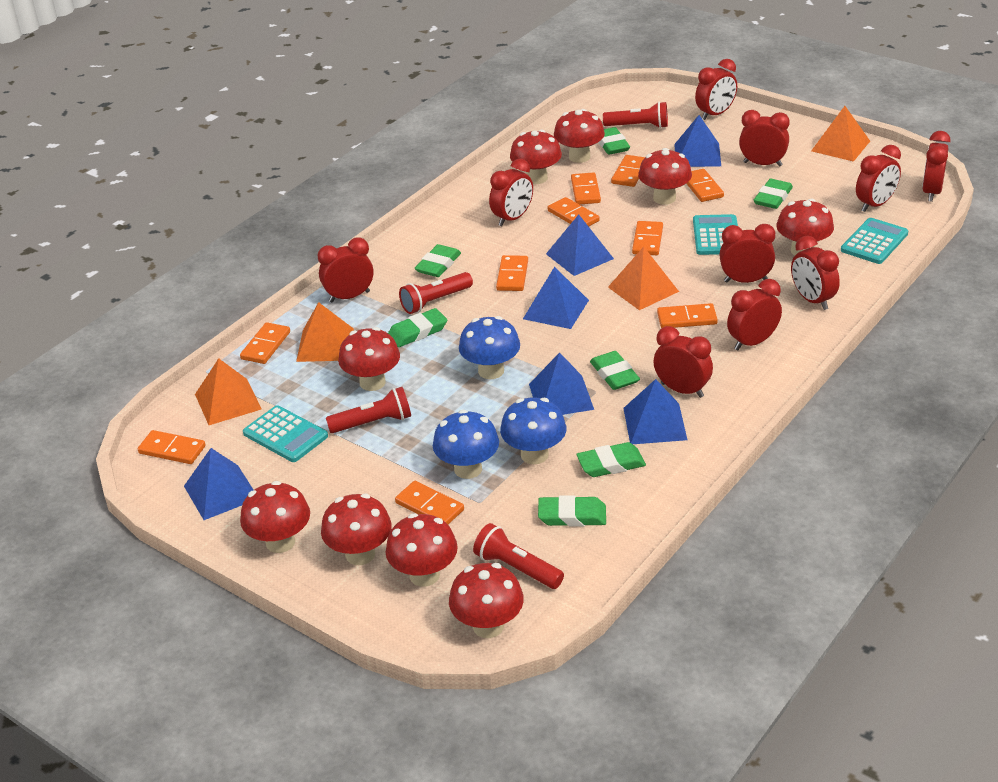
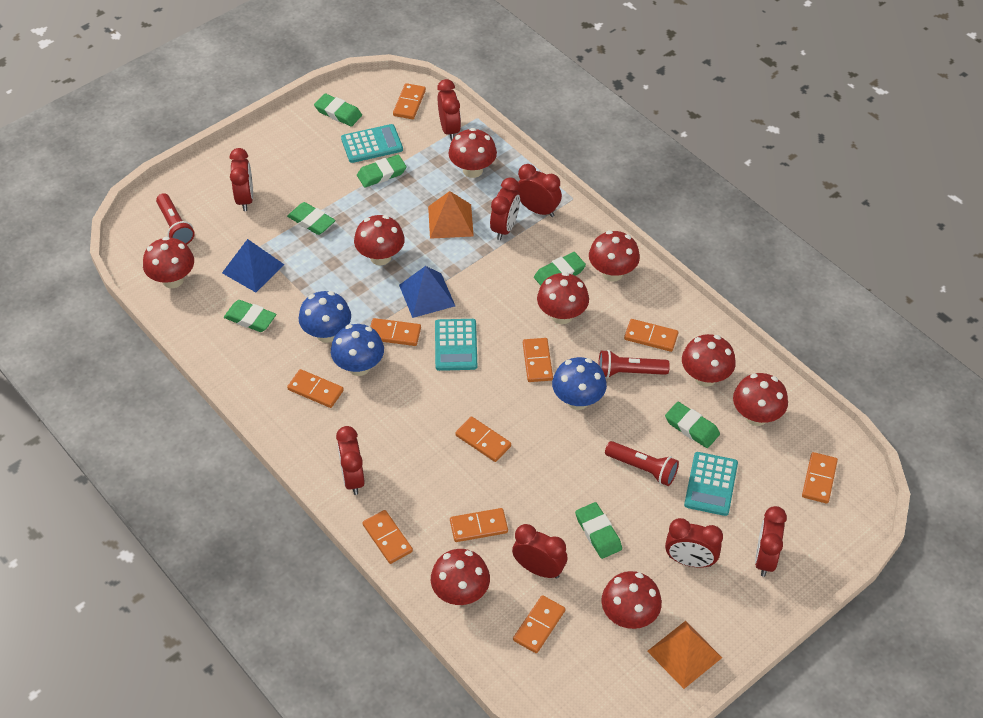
blue pyramid: [184,448,253,520] [523,267,589,329] [529,353,594,415] [546,214,614,276] [623,379,687,444] [674,115,721,167] = 6 -> [222,239,284,292] [399,266,455,318] = 2
orange pyramid: [195,358,262,425] [296,302,354,362] [608,247,679,310] [811,106,870,162] = 4 -> [428,191,474,239] [647,621,722,689] = 2
red clock: [318,237,374,302] [489,159,533,226] [653,326,713,398] [695,59,737,120] [720,224,775,283] [727,279,782,350] [739,110,790,167] [791,236,840,310] [856,145,901,212] [922,131,951,202] = 10 -> [230,148,253,211] [336,426,365,495] [437,79,461,141] [490,177,520,240] [512,524,567,579] [517,164,562,217] [665,518,723,568] [755,506,787,577] = 8
red flashlight: [326,387,411,433] [399,272,473,314] [473,523,564,589] [603,102,668,128] = 4 -> [156,193,195,245] [598,350,670,378] [605,441,679,486] = 3

